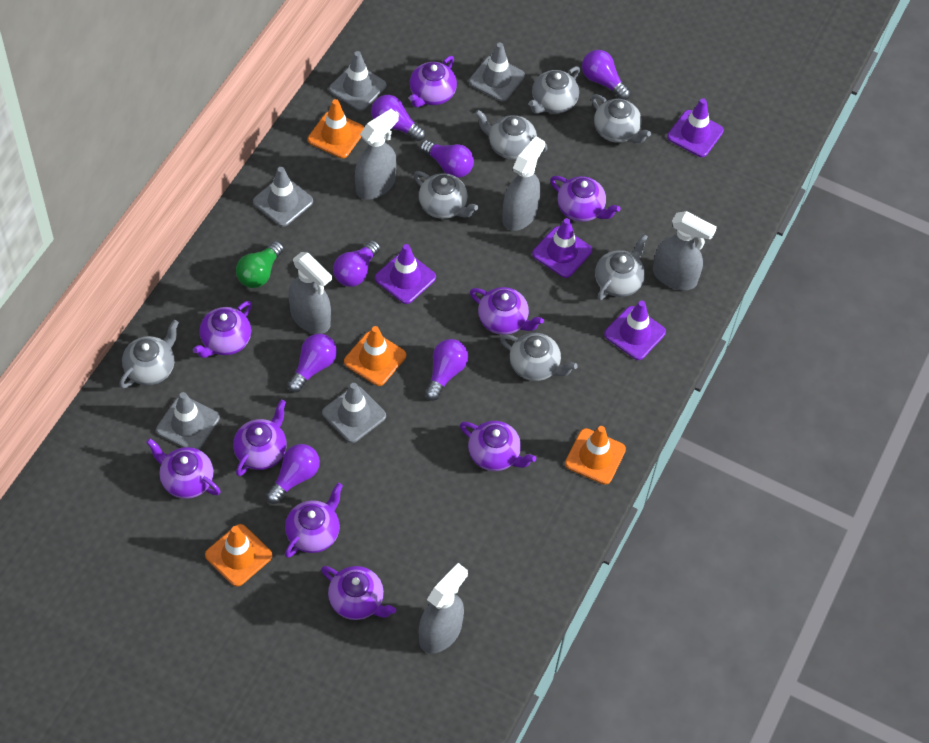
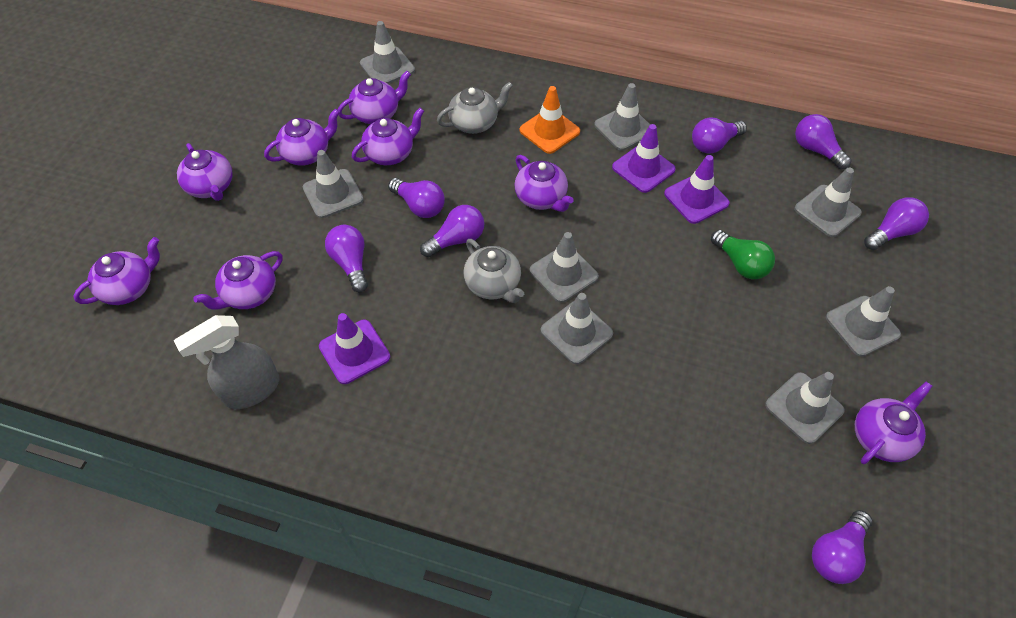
grey spray bottle: [288,252,332,334] [355,108,399,200] [419,563,468,653] [502,136,545,231] [653,211,717,290] = 5 -> [174,315,279,409] = 1
grey teapot: [119,320,179,389] [414,171,478,219] [475,110,548,160] [500,333,578,381] [529,66,580,113] [591,94,651,143] [595,234,648,300] = 7 -> [437,82,513,134] [464,239,524,303] = 2
grey traffic cone: [156,392,220,450] [253,167,313,227] [322,383,386,443] [329,51,387,111] [469,43,525,101] = 5 -> [303,150,364,218] [360,21,415,84] [530,232,599,303] [541,293,613,364] [594,83,650,151] [765,372,844,444] [794,168,862,237] [826,286,901,357] = 8
orange traffic cone: [205,524,272,587] [308,99,364,158] [344,326,406,386] [565,426,626,485] = 4 -> [519,86,580,154] = 1
purple teapot: [146,438,220,499] [193,301,252,358] [233,400,287,476] [285,483,343,558] [321,566,396,620] [409,56,457,108] [460,421,536,471] [470,287,544,335] [550,176,620,222] = 9 -> [73,237,160,305] [177,143,233,201] [193,251,283,310] [264,109,340,166] [338,71,411,124] [352,108,424,165] [514,155,574,212] [855,382,932,464] = 8
purple traffic cone: [375,244,436,304] [532,218,592,278] [604,300,666,360] [667,98,724,157] = 4 -> [319,313,390,384] [612,124,676,193] [664,155,730,224] = 3

